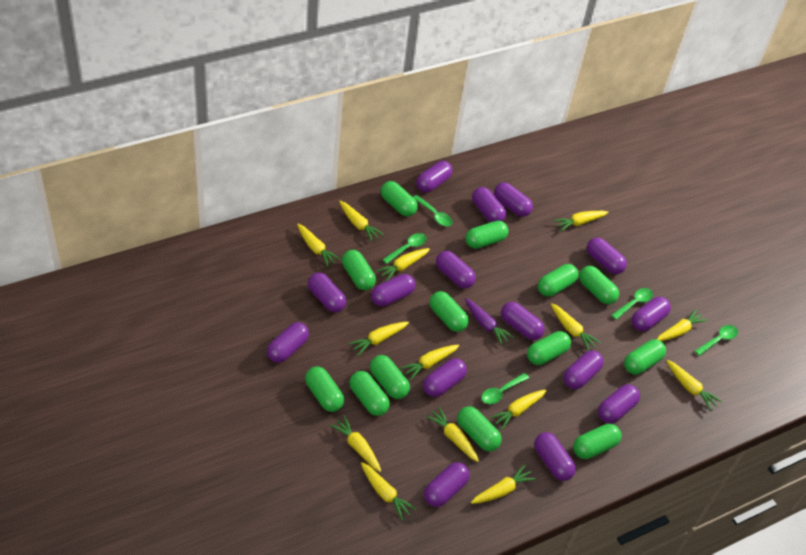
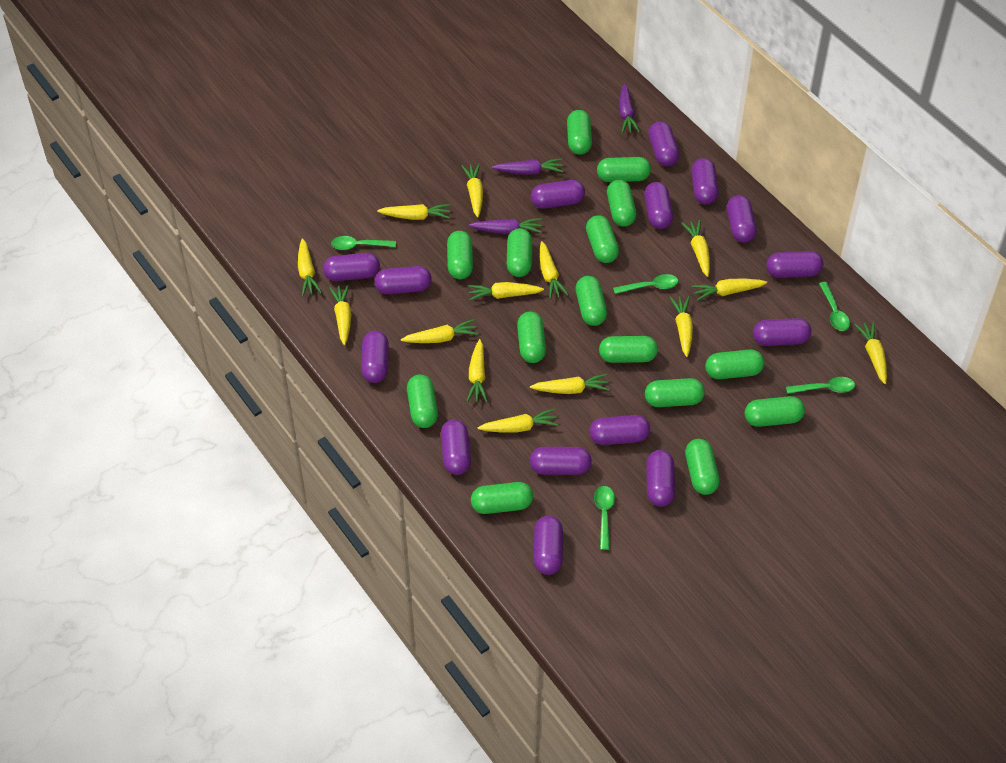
green capsule: [305,367,344,412] [342,250,376,290] [349,371,390,416] [370,355,410,399] [381,181,418,216] [429,291,469,332] [457,406,502,451] [465,221,509,249] [527,331,571,365] [538,264,578,297] [573,424,622,459] [579,266,619,304] [624,339,666,374] = 13 -> [407,374,438,428] [447,231,473,279] [471,482,533,514] [507,228,532,277] [517,312,546,363] [567,110,592,155] [576,276,607,326] [586,215,619,263] [597,157,651,182] [599,336,658,363] [607,180,637,227] [645,378,705,407] [685,439,720,495] [705,349,764,379] [745,396,805,427] = 15
purple carrot: [465,298,514,346] = 1 -> [469,218,542,234] [492,158,564,175] [619,84,640,133] = 3

